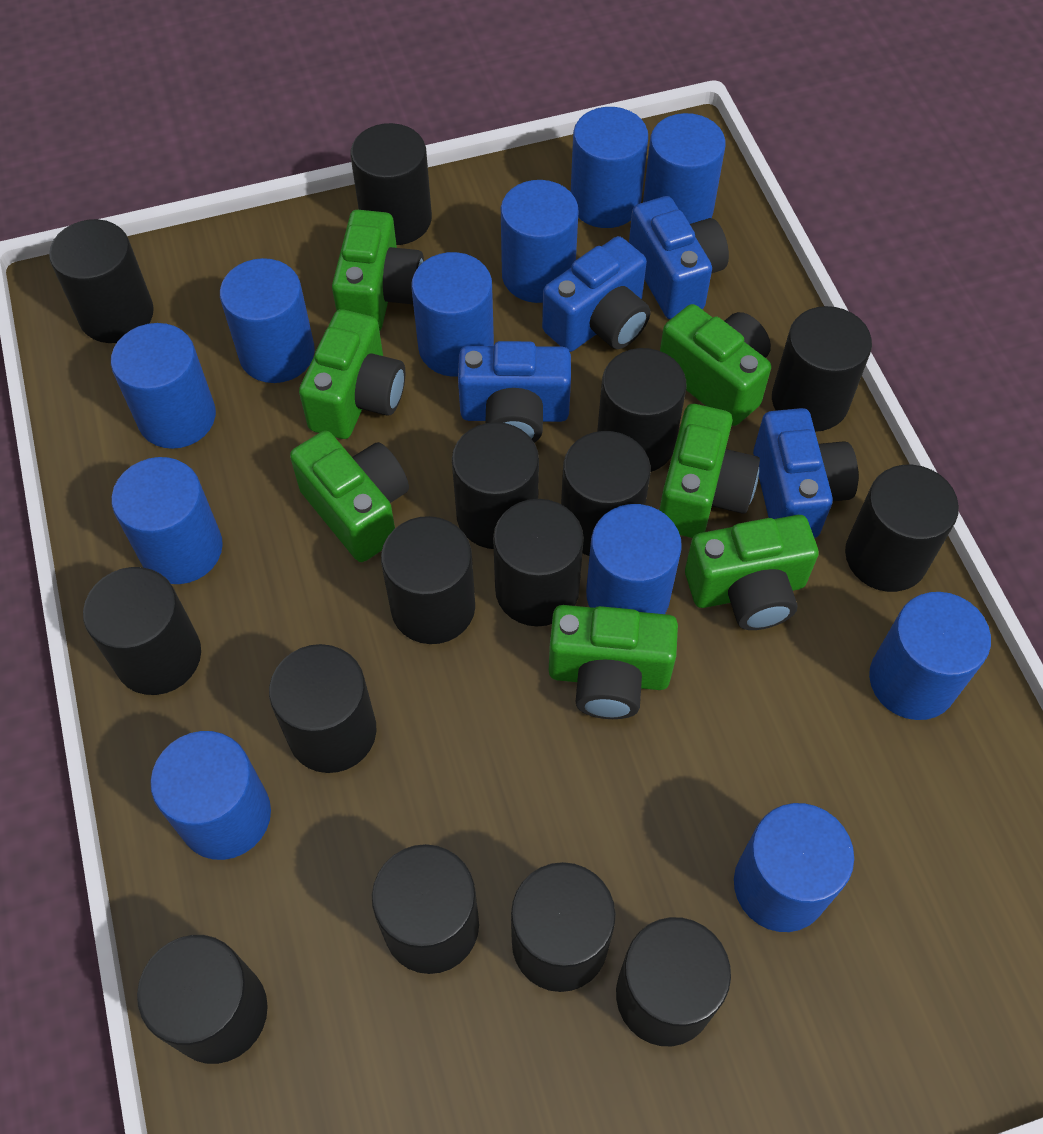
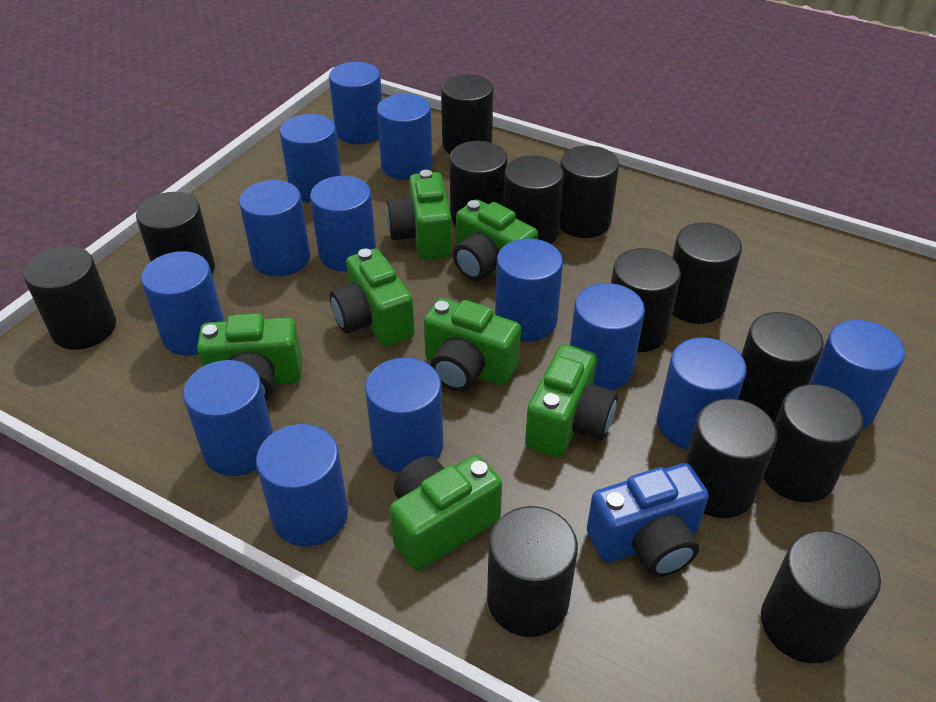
black cylinder: [49,219,154,343] [83,567,201,695] [137,935,268,1064] [269,644,376,773] [351,123,432,245] [372,844,479,974] [381,516,475,644] [452,422,539,549] [493,499,584,627] [511,862,616,992] [561,431,651,556] [597,348,686,472] [616,917,731,1046] [772,306,872,432] [845,465,959,592] = 15 -> [24,246,116,350] [136,192,215,274] [441,74,493,154] [449,141,507,225] [487,506,578,637] [504,155,564,244] [559,146,619,238] [611,248,681,352] [672,223,742,324] [684,398,778,518] [738,312,824,423] [761,530,881,663] [763,384,864,503] = 13
blue camera: [458,341,571,443] [542,236,651,352] [629,196,729,319] [753,408,858,538] = 4 -> [587,463,709,577] = 1
blue cylinder: [111,323,216,449] [111,457,223,584] [150,731,271,860] [220,258,315,383] [411,252,494,377] [501,180,579,303] [571,107,648,228] [586,504,682,614] [643,113,725,224] [734,803,854,932] [869,592,991,720] = 11 -> [141,251,225,356] [183,360,273,476] [239,180,310,276] [256,424,348,546] [280,114,341,203] [310,176,376,272] [329,62,382,144] [365,358,443,473] [377,94,433,180] [495,238,563,341] [570,283,645,390] [657,337,746,450] [809,320,905,429] = 13

